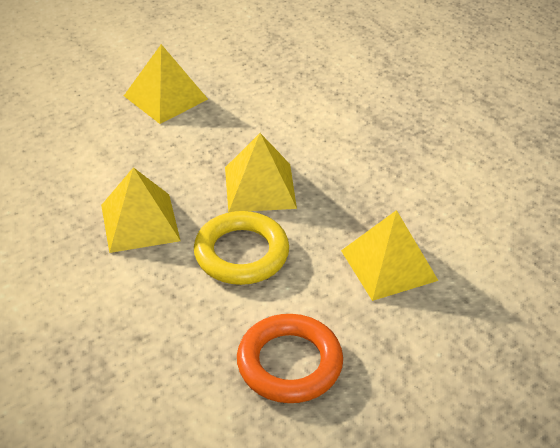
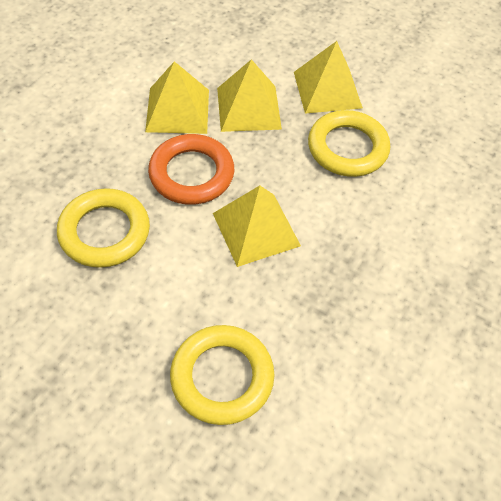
yellow ring: [194,211,289,285] = 1 -> [57,188,150,268] [170,325,275,425] [308,110,390,177] = 3

